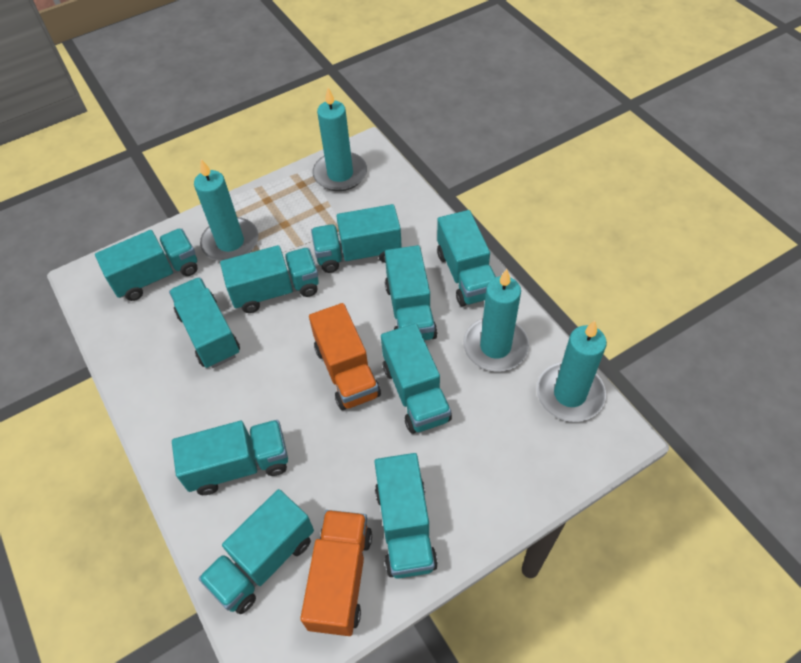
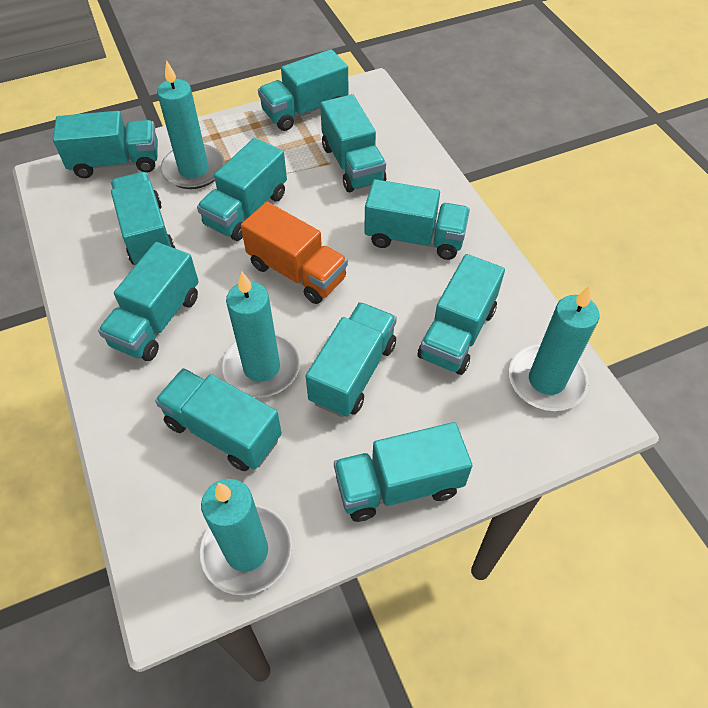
orange truck: [300,510,372,636] [309,303,381,410] = 2 -> [241,202,348,304] = 1
turquoise truck: [95,228,197,301] [169,277,240,368] [172,420,288,495] [198,489,314,614] [220,245,319,313] [311,204,402,273] [374,453,438,579] [381,323,452,434] [385,245,438,340] [437,210,496,307] = 10 -> [53,111,158,178] [98,242,199,361] [111,172,175,265] [155,368,282,471] [197,138,287,241] [258,49,348,131] [306,302,397,417] [320,94,386,192] [334,422,472,522] [364,179,470,260] [418,254,505,375] = 11

